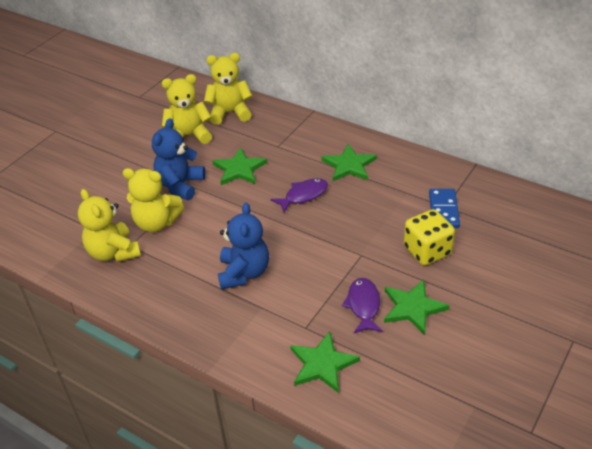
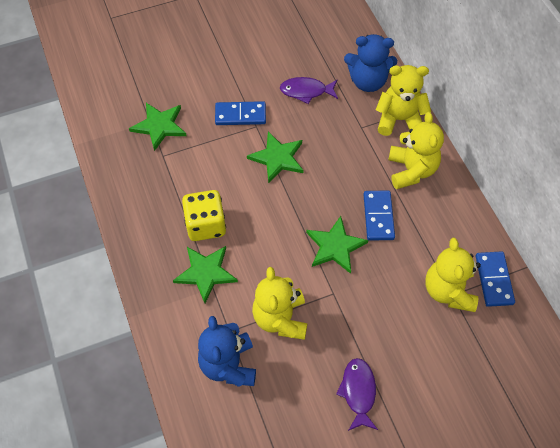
blue domino: [429,189,460,228] = 1 -> [215,101,266,125] [363,191,395,241] [476,251,515,307] = 3

